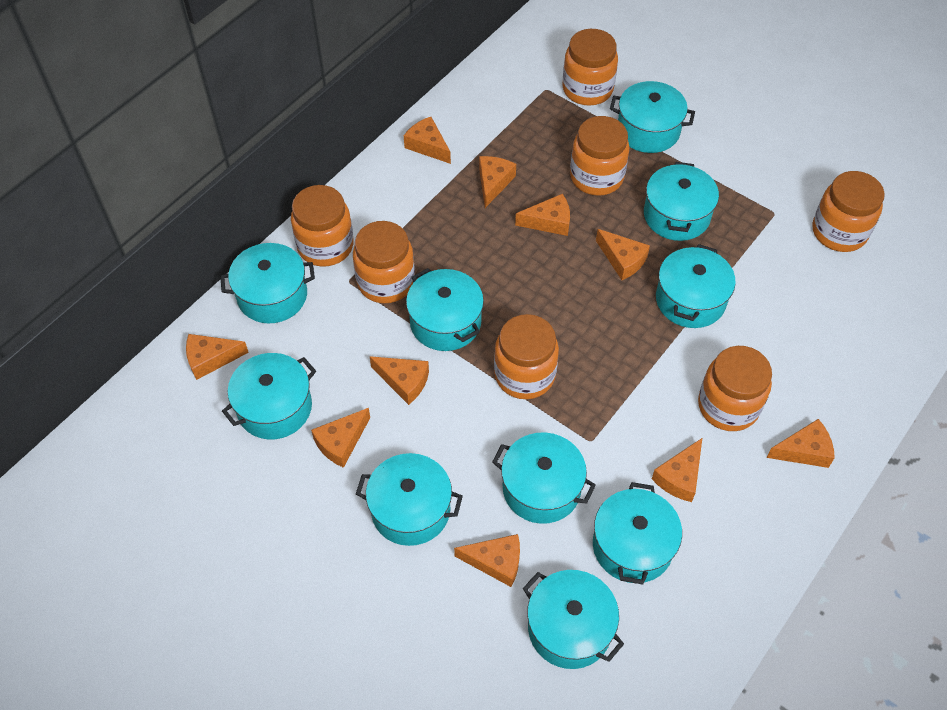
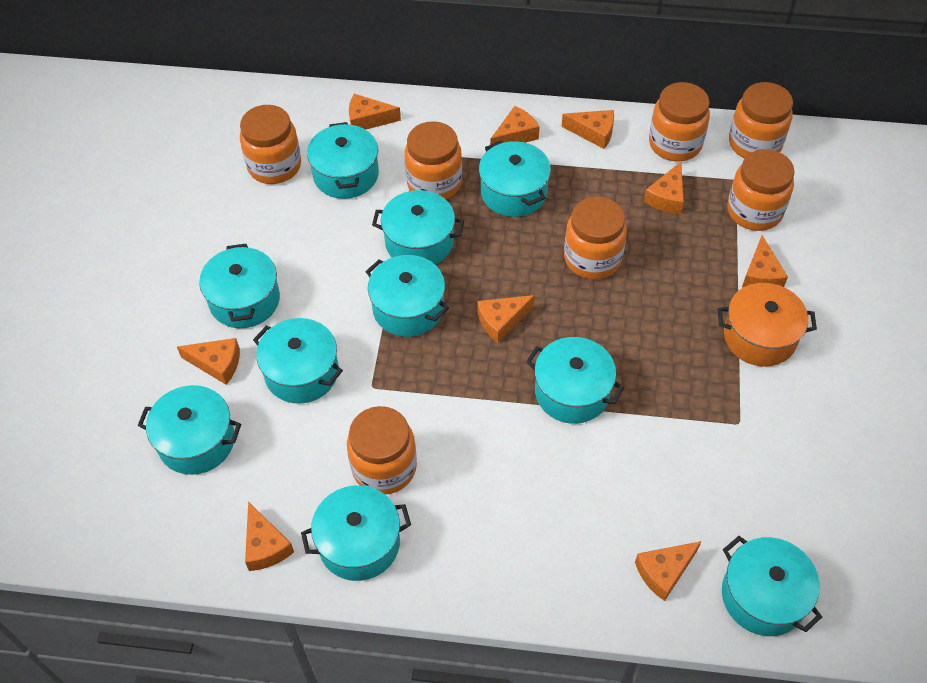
orange cheese: [186,334,249,380] [311,408,370,468] [369,356,429,405] [404,117,451,164] [454,534,520,587] [479,156,516,208] [515,194,570,236] [596,229,650,280] [652,438,702,502] [767,419,835,468] = 10 -> [177,338,240,385] [245,502,294,571] [349,94,401,130] [478,295,535,343] [490,106,540,145] [562,110,614,149] [635,541,702,601] [644,162,684,214] [742,235,788,287] = 9
orange pot: none = 0 -> [718,283,817,367] = 1

